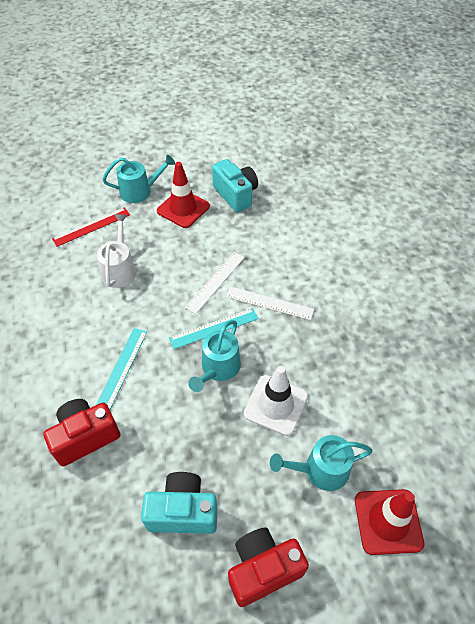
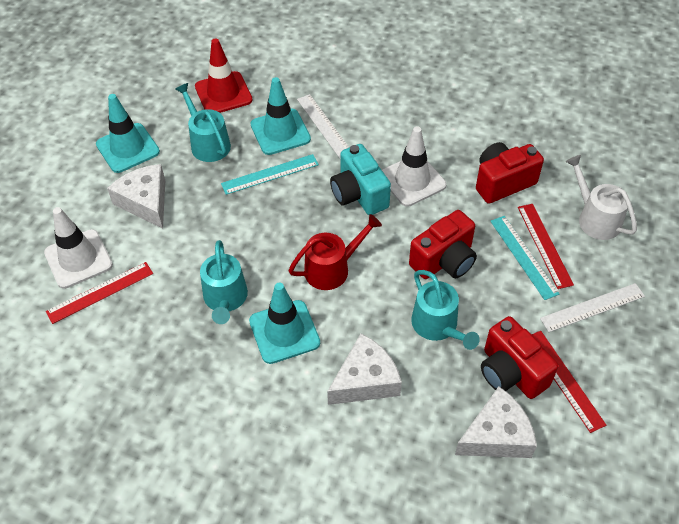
red camera: [43,399,120,466] [228,527,309,607] = 2 -> [409,210,477,279] [476,142,544,204] [481,316,558,399] = 3
red ruler: [52,207,130,247] = 1 -> [46,262,153,324] [518,204,574,289] [532,331,606,433] = 3
red traffic cone: [157,162,210,228] [355,489,424,555] = 2 -> [195,38,253,113] = 1
red watering can: none = 0 -> [289,214,382,290] = 1
turquoise camera: [141,472,218,534] [212,159,258,213] = 2 -> [330,144,391,215] = 1
turquoise traffic cone: none = 0 -> [96,94,160,173] [249,283,320,364] [251,77,311,155] = 3
white cheese: none = 0 -> [107,164,165,229] [327,334,402,405] [455,386,537,458] = 3
white traffic cone: [244,366,308,436] = 1 -> [44,207,113,289] [382,126,447,207] = 2

